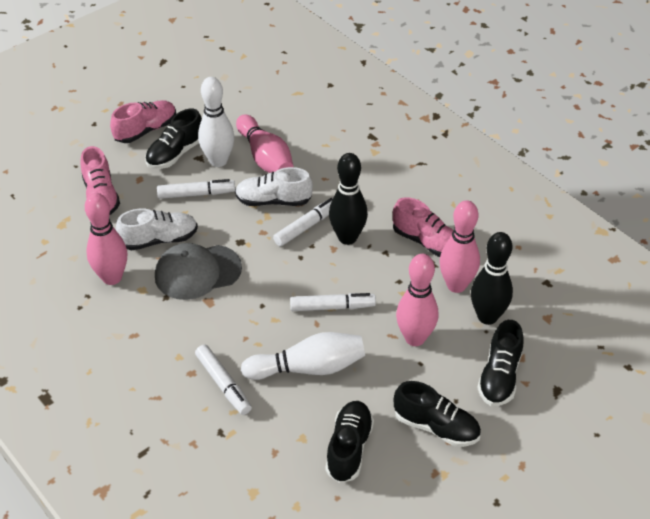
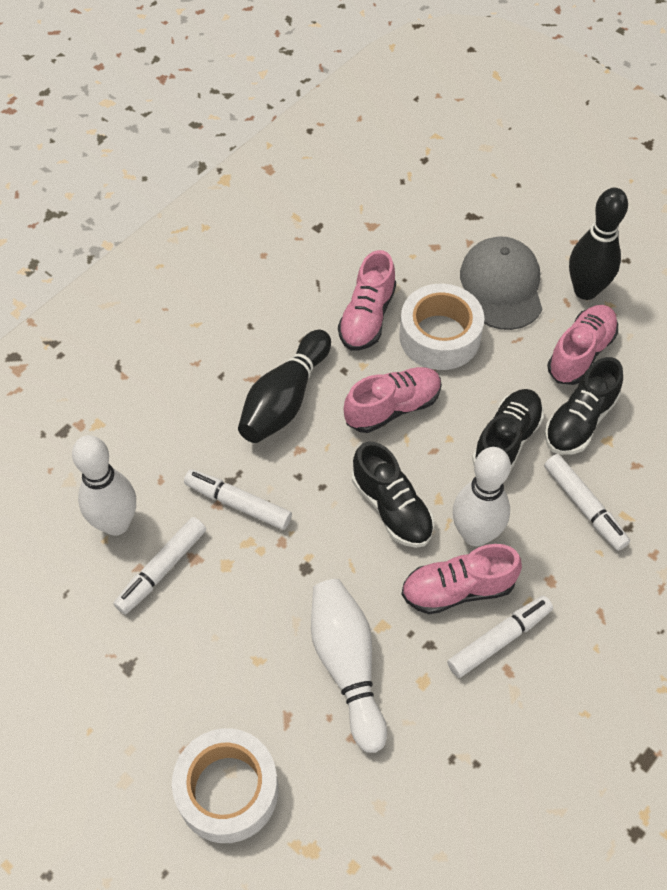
black shoe: [145,109,202,169] [326,401,374,483] [394,381,481,447] [477,320,524,406] = 4 -> [352,442,434,548] [472,389,544,471] [545,357,623,455] = 3
pink bowling pin: [85,193,127,285] [236,115,294,173] [396,254,438,346] [439,200,480,293] = 4 -> none = 0
pink shoe: [80,146,120,215] [110,100,176,143] [393,197,454,257] = 3 -> [338,250,396,350] [344,367,442,433] [401,544,522,614] [547,305,618,385] = 4
white bowling pin: [198,77,235,167] [241,332,365,380] = 2 -> [72,435,136,536] [311,579,387,753] [453,447,511,546] = 3
white shoe: [116,209,198,250] [235,167,313,206] = 2 -> none = 0
white tape: none = 0 -> [172,728,278,843] [399,284,484,370] = 2

